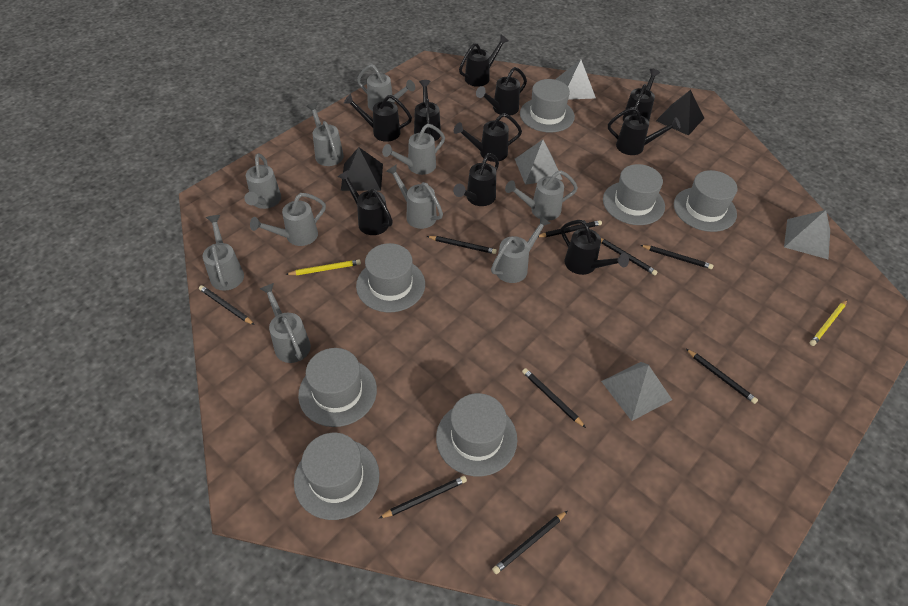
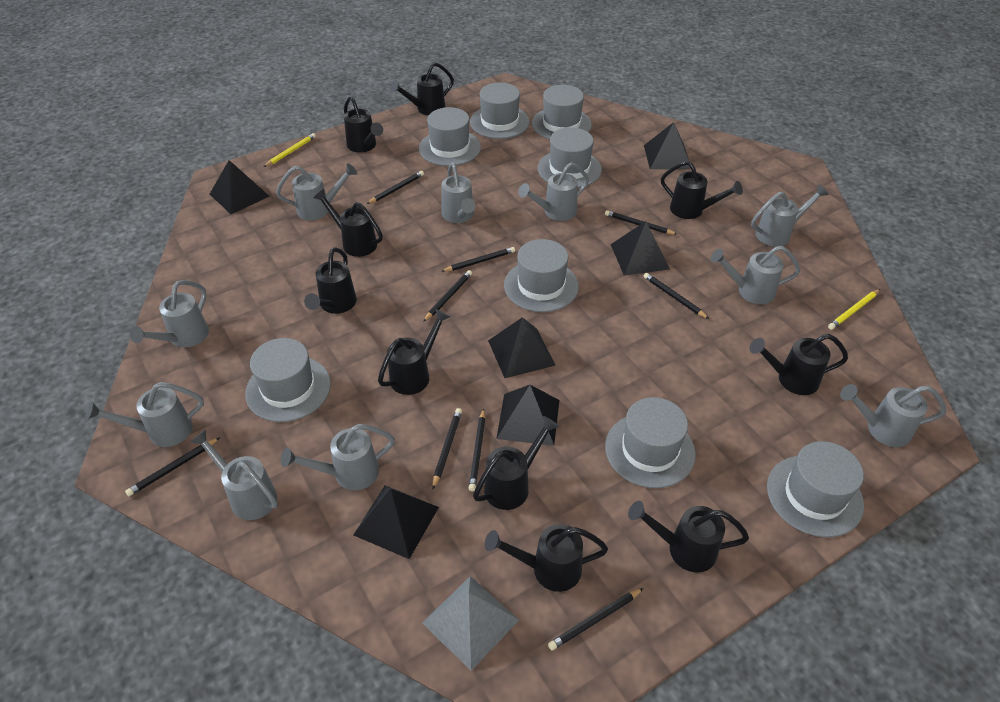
black pyramid: [341,147,383,191] [656,90,704,136] = 2 -> [210,160,270,214] [354,486,439,559] [488,317,556,378] [496,385,559,446] [611,221,670,275] [644,122,691,169] = 6
grey hat: [294,433,380,520] [298,348,377,427] [356,243,425,312] [436,393,517,476] [520,79,575,132] [603,164,665,225] [674,170,738,232] = 7 -> [245,338,331,422] [419,107,481,166] [470,82,530,139] [504,239,579,312] [532,85,592,139] [538,127,602,188] [605,397,696,488] [767,441,864,538] = 8
grey pyramid: [515,140,563,185] [555,59,596,100] [601,362,672,421] [784,210,830,259] = 4 -> [422,576,519,671] = 1

